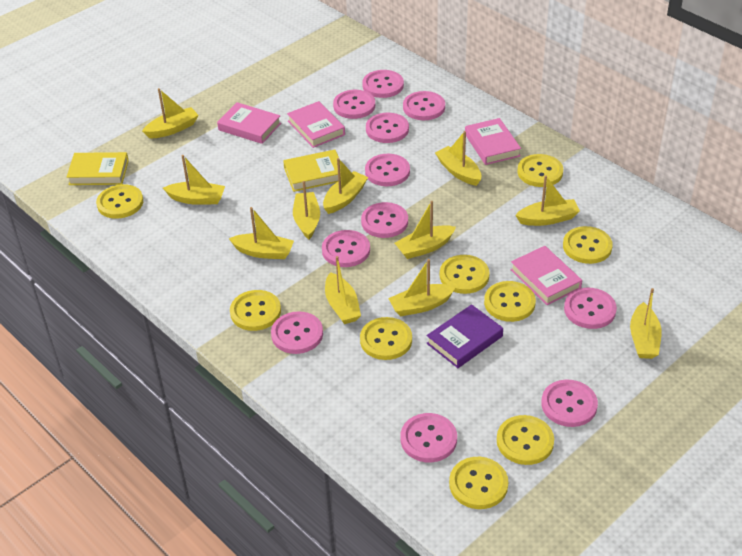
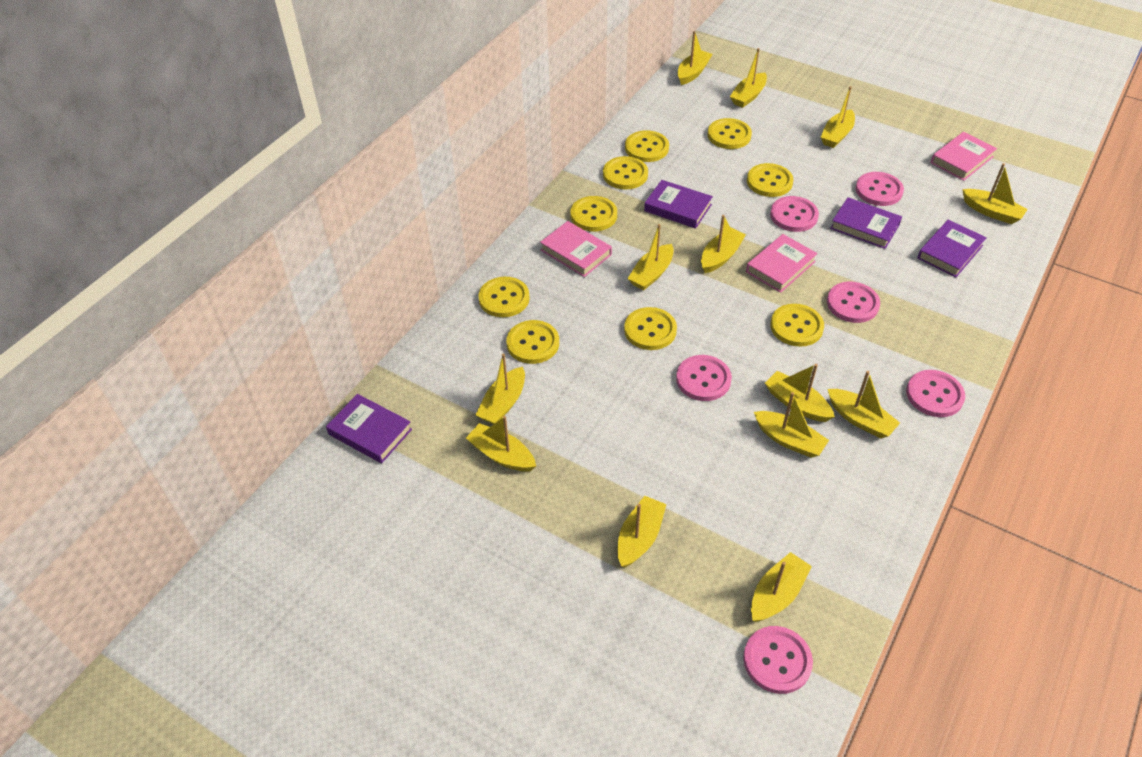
pink book: [217,102,281,144] [287,101,345,148] [465,118,521,165] [510,246,582,305] = 4 -> [540,221,612,277] [746,234,818,293] [931,132,997,181] = 3
pink button: [271,311,323,354] [322,230,370,267] [333,90,375,119] [361,202,408,238] [362,70,404,98] [365,154,410,186] [366,113,409,143] [401,413,457,462] [403,91,445,120] [541,380,598,427] [564,288,617,329] = 11 -> [676,355,732,401] [743,626,813,694] [770,196,819,232] [827,282,880,323] [856,172,904,206] [906,370,965,417] = 6
purple book: [427,304,503,368] = 1 -> [326,394,412,463] [644,180,713,228] [830,197,902,249] [917,220,987,277] = 4
yellow boat: [142,88,199,138] [163,155,225,205] [229,207,294,259] [293,181,320,239] [323,158,368,214] [325,256,361,324] [388,259,456,316] [395,201,456,259] [435,131,481,186] [515,175,580,226] [630,288,662,359] = 11 -> [466,416,536,472] [476,353,525,424] [618,496,666,568] [628,224,674,290] [678,31,713,85] [701,215,746,273] [730,48,767,108] [751,552,812,622] [754,392,829,458] [765,364,835,422] [821,86,855,148] [828,371,900,438] [962,163,1028,224] = 13
yellow book: [67,152,129,185] [283,150,339,192] = 2 -> none = 0

